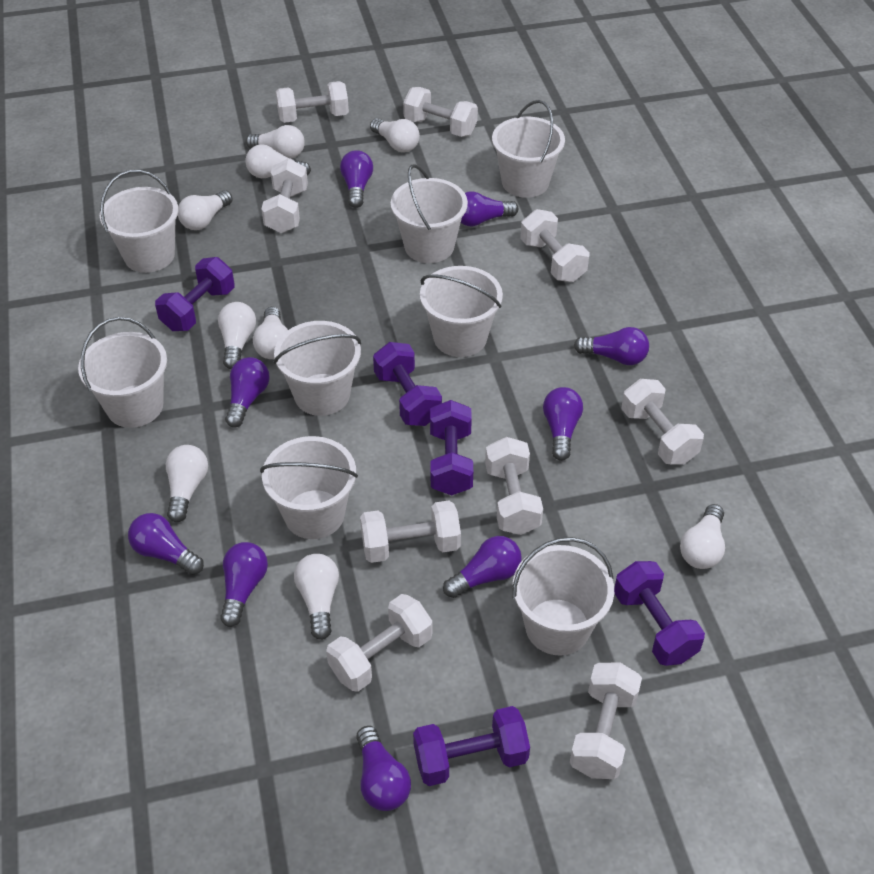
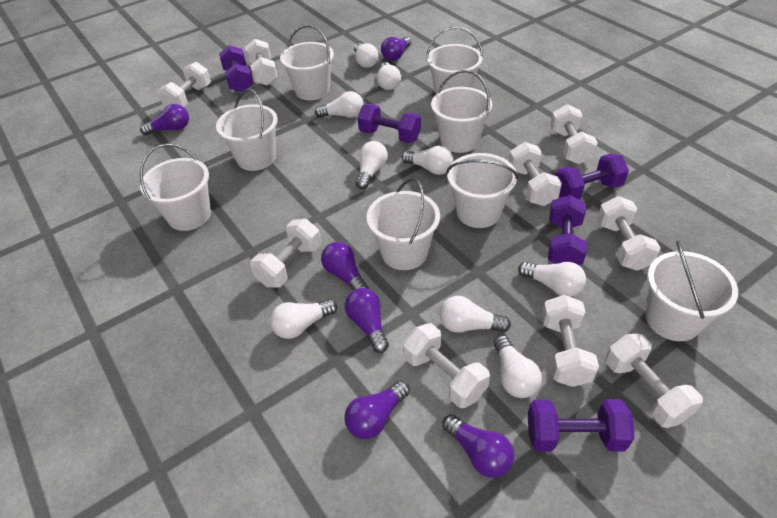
purple light bulb: [128,513,204,575] [220,542,268,627] [225,357,269,428] [340,150,373,208] [356,726,411,811] [443,536,522,598] [461,191,518,226] [543,387,583,461] [574,327,649,365] = 9 -> [140,104,189,135] [321,242,369,290] [344,381,410,439] [345,288,389,353] [381,37,411,61] [442,414,514,478] = 6

